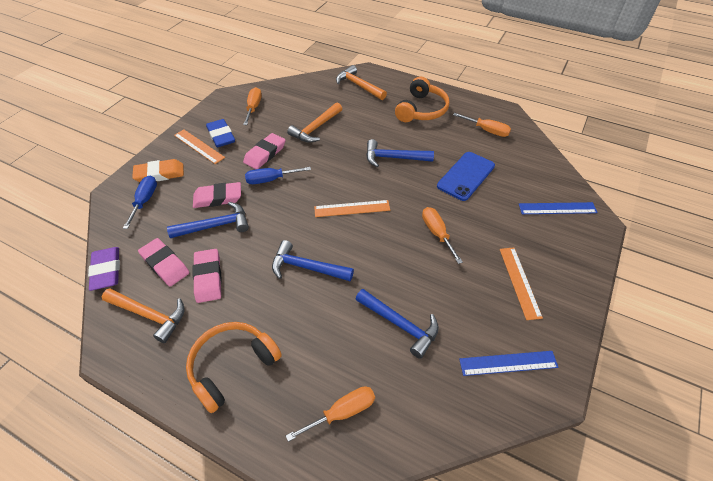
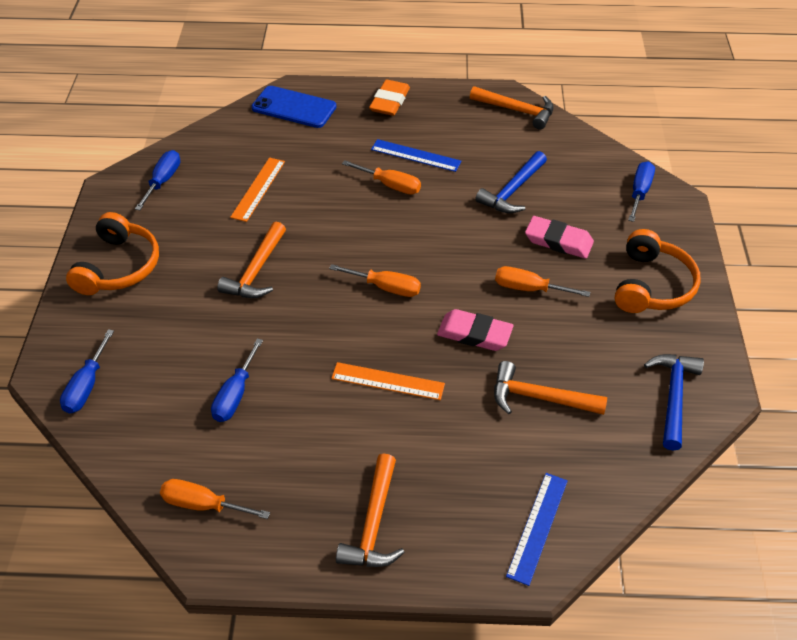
blue eraser: [206,119,235,147] = 1 -> none = 0
blue hammer: [167,202,249,238] [272,240,354,281] [355,289,439,359] [366,139,434,167] = 4 -> [475,151,547,213] [644,354,704,451] = 2
blue screwdriver: [123,176,157,229] [245,167,311,184] = 2 -> [60,329,114,413] [135,150,180,210] [211,338,263,422] [628,161,655,222] = 4
orange hammer: [102,288,185,343] [287,102,342,143] [336,65,387,100] = 3 -> [217,222,286,298] [336,453,405,567] [470,86,554,129] [494,361,607,415] = 4
orange ruler: [174,129,225,164] [314,200,390,217] [500,248,543,320] = 3 -> [230,158,285,222] [331,362,445,400] = 2
pink eraser: [138,238,189,286] [193,182,241,208] [193,249,222,303] [243,133,285,169] = 4 -> [437,309,514,351] [525,216,594,259] = 2
purple eraser: [88,247,120,291] = 1 -> none = 0

